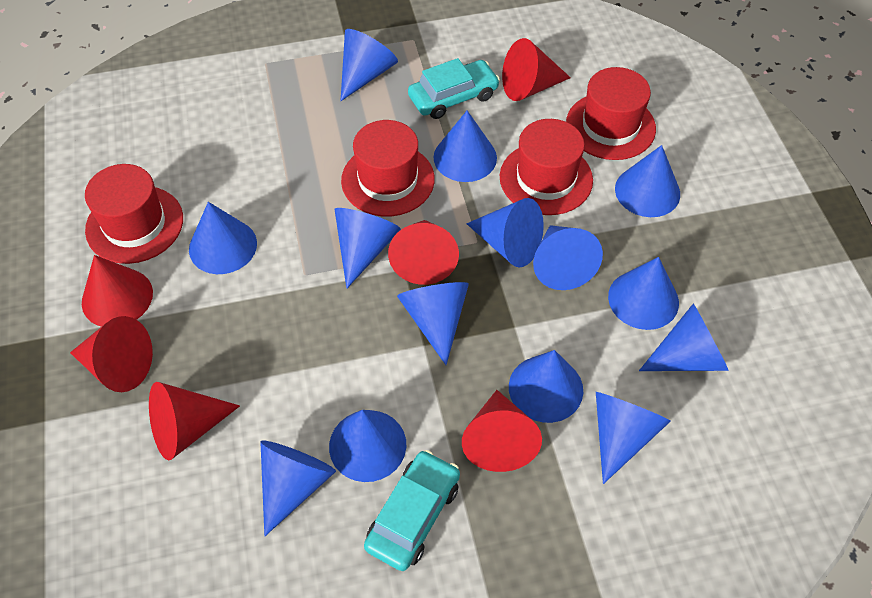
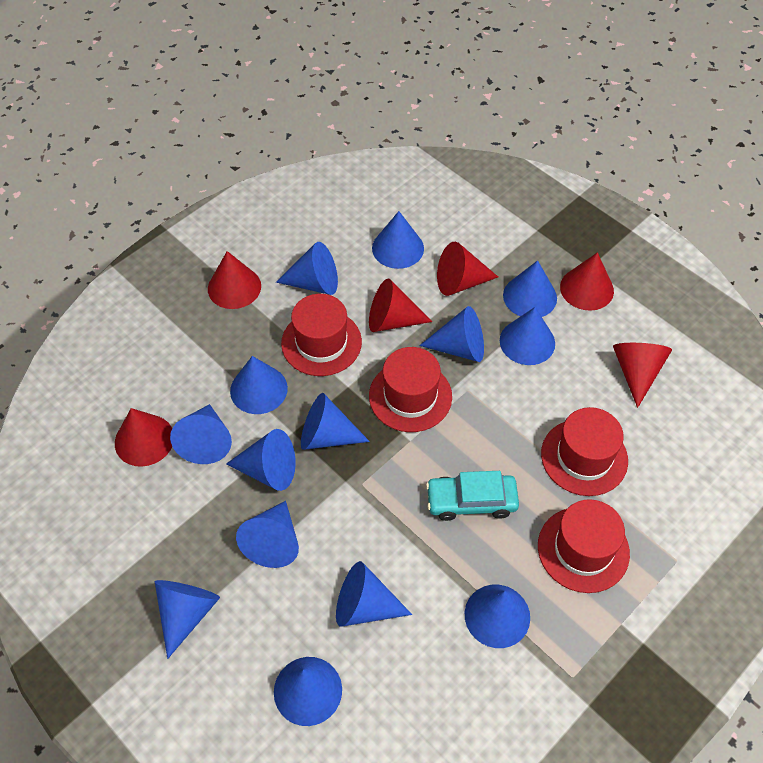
turquoise car: [364,450,460,571] [408,58,500,119] = 2 -> [426,471,519,521] = 1

